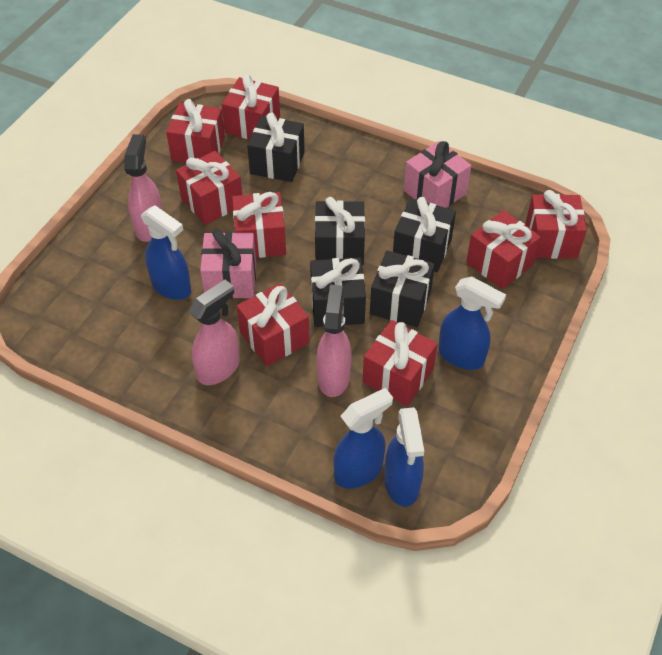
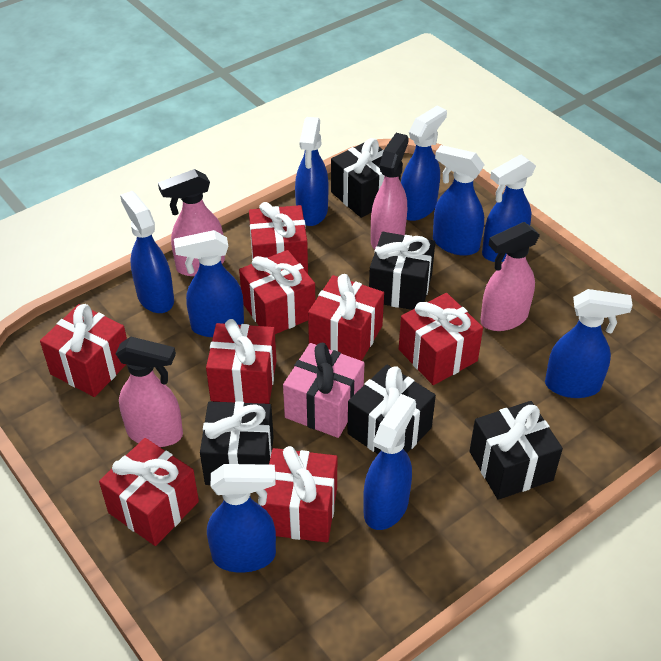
blue spray bottle: [141,205,191,300] [333,388,393,489] [384,407,424,507] [438,276,506,370] = 4 -> [120,191,174,313] [174,230,244,337] [207,464,276,573] [295,117,329,226] [363,394,416,530] [401,106,447,221] [433,145,485,256] [482,154,536,262] [545,289,633,398] = 9
pink gift: [200,229,256,299] [404,141,472,208] = 2 -> [283,343,364,438] = 1
pink spray bottle: [124,134,163,242] [189,280,240,385] [316,285,352,397] = 3 -> [115,337,183,447] [158,169,225,276] [371,133,409,250] [480,222,540,331] = 4

